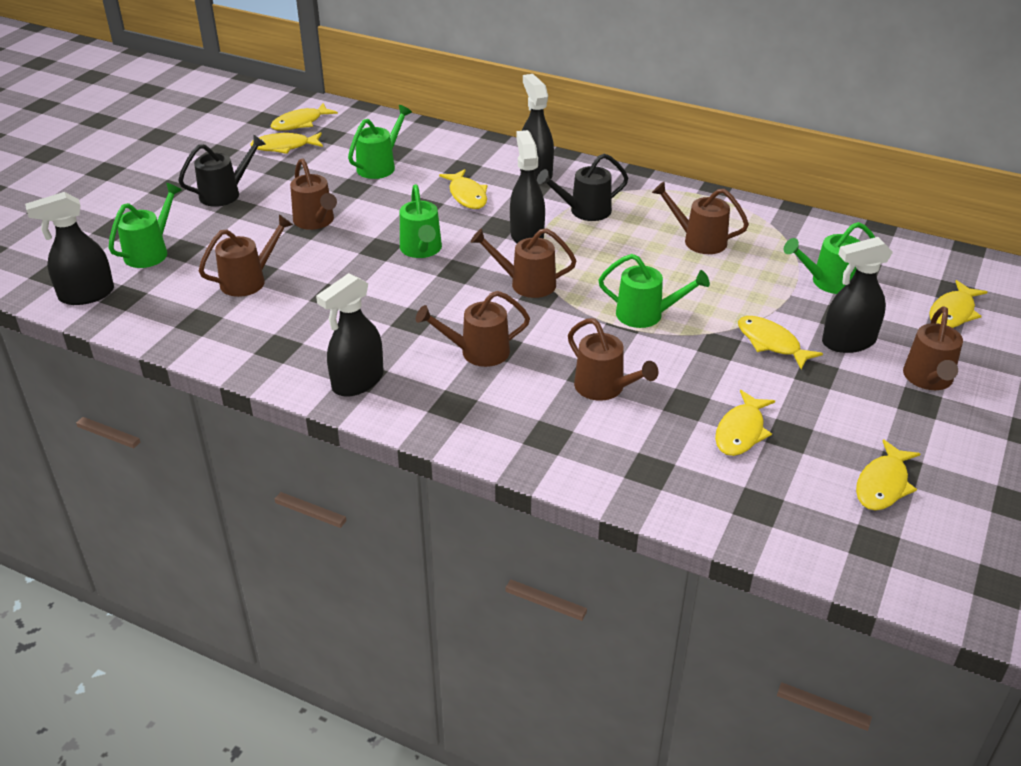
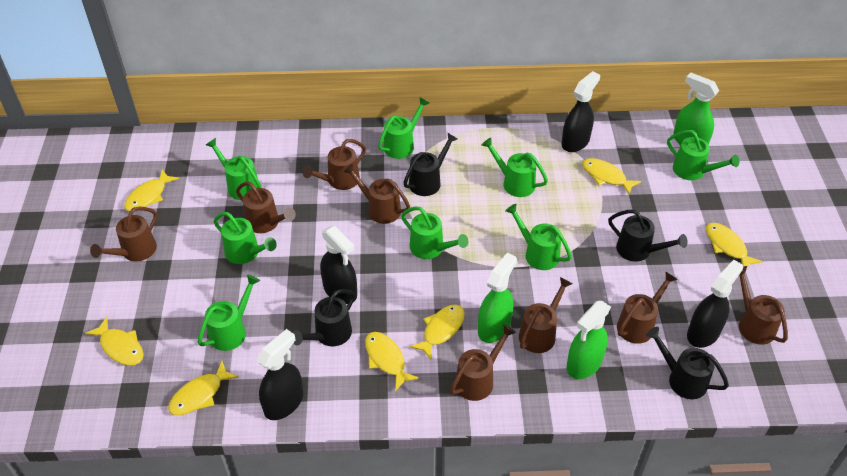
black spray bottle: [25,192,114,305] [316,273,383,397] [510,130,545,244] [520,74,554,184] [822,237,893,353] = 5 -> [256,329,303,420] [320,225,357,304] [562,71,600,152] [687,260,743,348] = 4
black watering can: [178,134,266,207] [537,153,628,221] = 2 -> [292,289,355,346] [403,133,457,196] [608,210,688,262] [646,327,729,399] = 4
brown watering can: [199,215,293,297] [290,158,337,230] [416,291,530,367] [471,228,576,298] [568,318,659,401] [652,182,749,254] [903,306,963,390] = 7 -> [90,207,157,261] [236,182,296,233] [303,139,366,190] [343,163,410,224] [450,324,516,401] [519,277,573,353] [617,271,678,344] [739,266,788,345] = 8
green spray bottle: none = 0 -> [478,253,517,343] [566,301,611,379] [673,73,719,145] = 3
green watering can: [109,183,182,268] [348,105,412,179] [400,184,442,258] [598,254,710,328] [784,222,875,294] = 5 -> [198,275,260,351] [206,138,261,200] [214,212,277,264] [378,97,429,159] [401,206,468,259] [482,138,548,197] [505,204,572,270] [667,130,739,180] = 8

